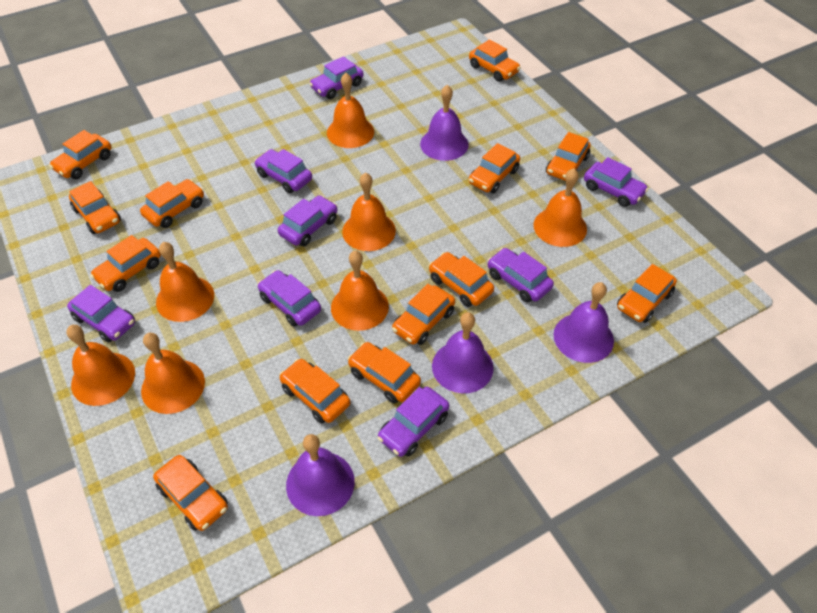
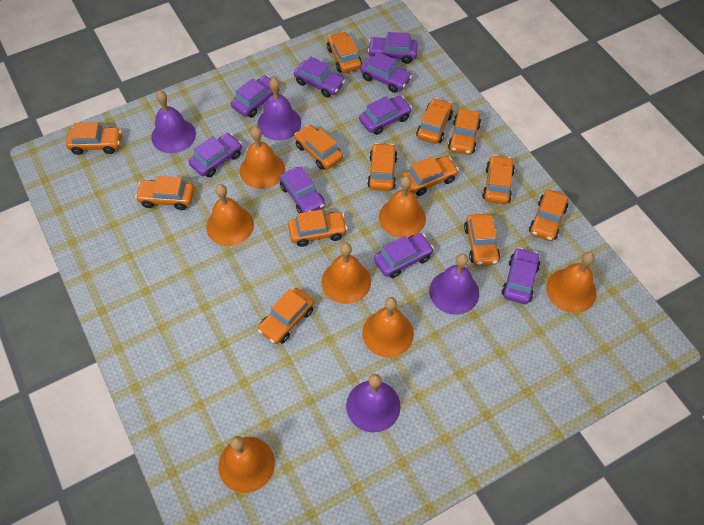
purple car: [67,285,135,343] [254,149,312,193] [257,270,321,327] [278,195,337,246] [309,56,363,99] [377,387,449,457] [487,248,554,303] [584,157,649,207] = 8 -> [189,133,242,177] [231,76,280,118] [279,167,325,213] [294,56,345,97] [359,96,412,135] [360,52,412,93] [368,32,418,64] [374,233,434,278] [502,247,540,304] = 9

